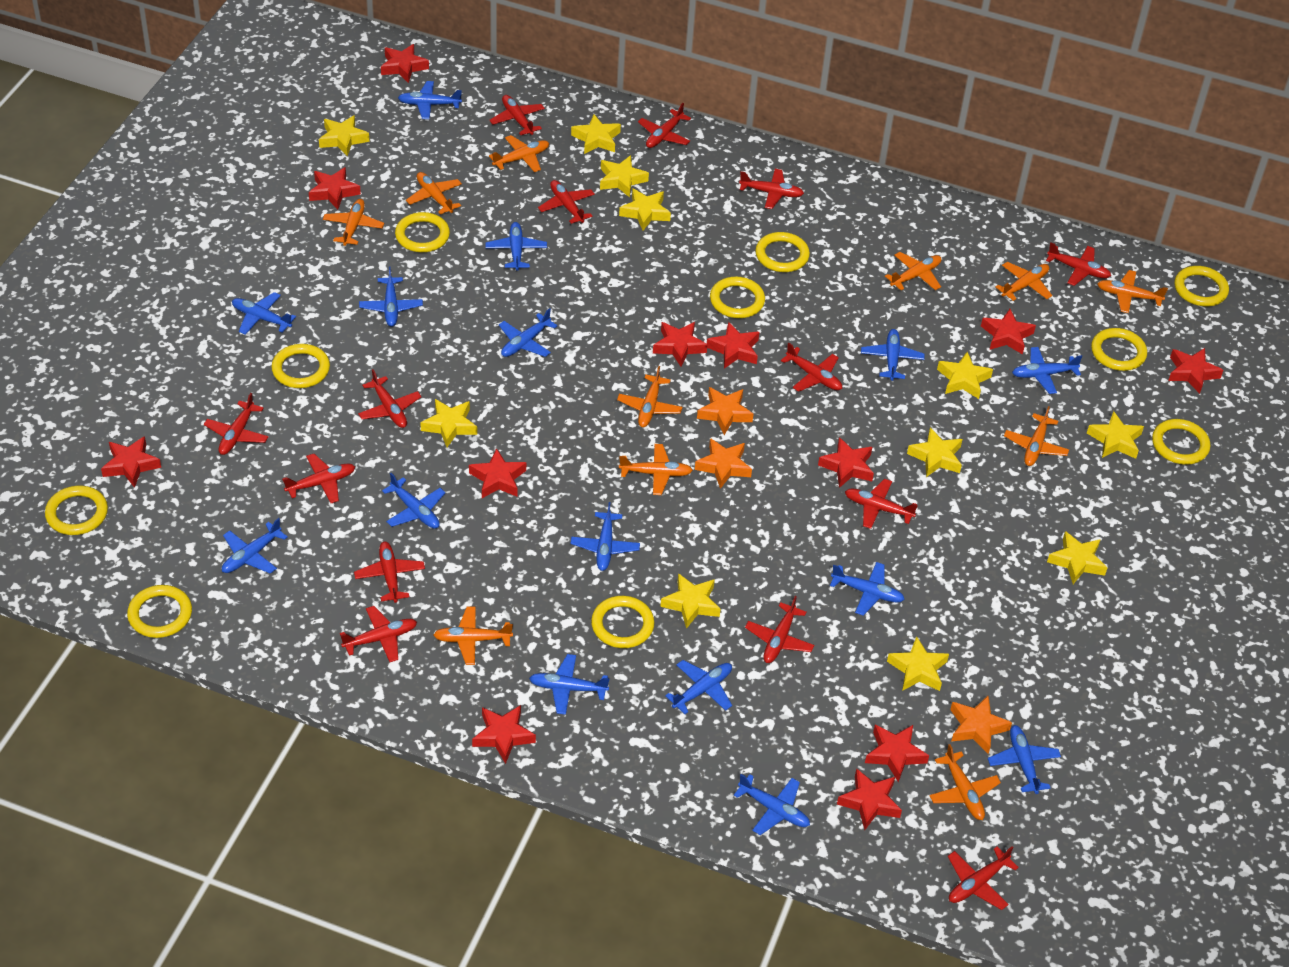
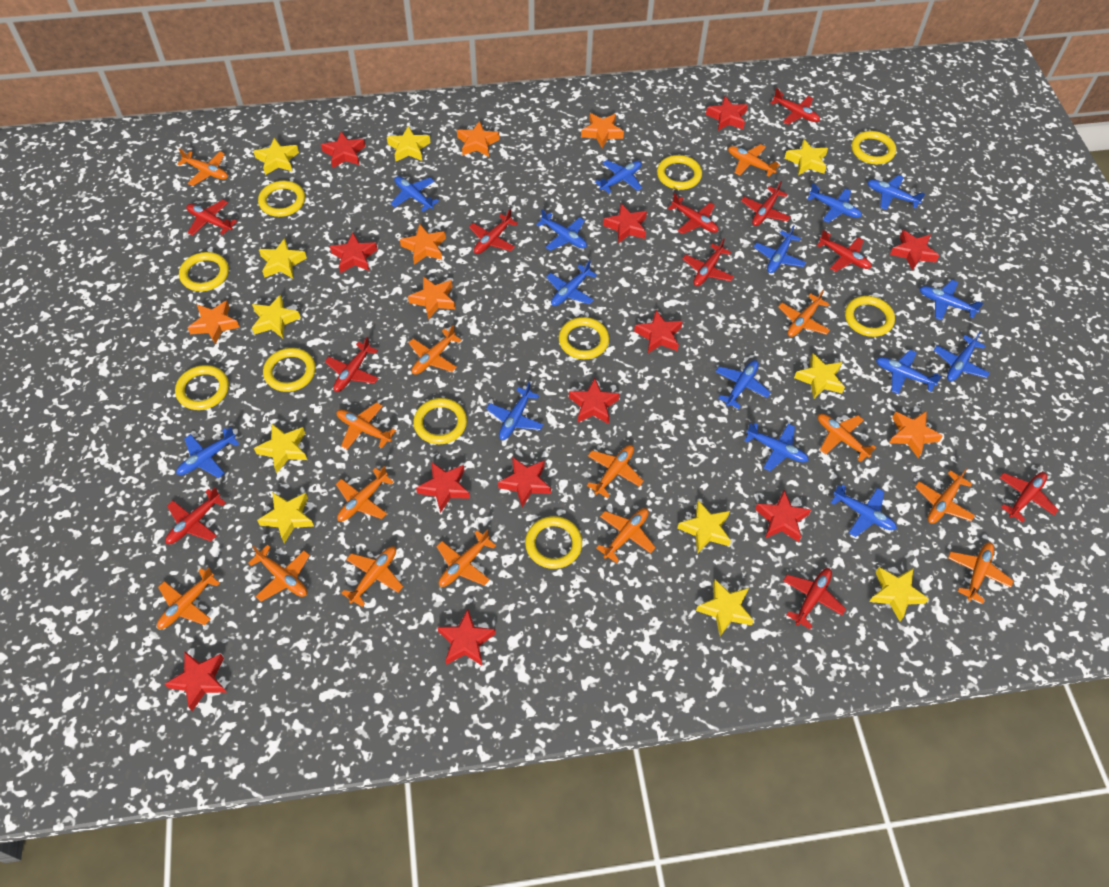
orange plane: [323,199,384,246] [406,172,462,214] [433,607,513,665] [489,135,549,172] [617,366,682,427] [619,444,693,495] [885,252,942,290] [929,744,1001,820] [996,262,1052,301] [1004,406,1069,466] [1097,270,1168,313] = 11 -> [157,567,220,629] [177,148,228,186] [248,545,310,602] [336,402,396,449] [336,466,394,521] [341,546,403,607] [409,325,462,375] [436,529,496,587] [587,445,643,498] [596,508,656,563] [728,144,779,177] [778,290,830,337] [818,414,876,462] [915,469,975,524] [948,542,1013,603] = 15
orange star: [695,438,752,489] [697,387,753,435] [950,696,1012,754] = 3 -> [188,300,240,345] [400,224,446,265] [408,276,455,320] [457,121,500,157] [581,113,624,148] [889,411,943,458] = 6
red plane: [204,393,269,455] [282,454,355,503] [340,606,417,662] [354,541,425,603] [358,369,421,428] [489,95,545,135] [538,180,595,224] [638,103,691,148] [739,169,804,209] [745,596,814,663] [781,343,842,392] [845,479,918,529] [948,846,1019,910] [1046,242,1111,286] = 14 -> [165,487,226,544] [186,200,237,236] [325,337,378,392] [469,209,518,254] [668,193,718,234] [682,239,734,286] [741,181,791,226] [771,88,820,125] [783,568,846,629] [816,230,872,272] [999,472,1058,523] = 11

